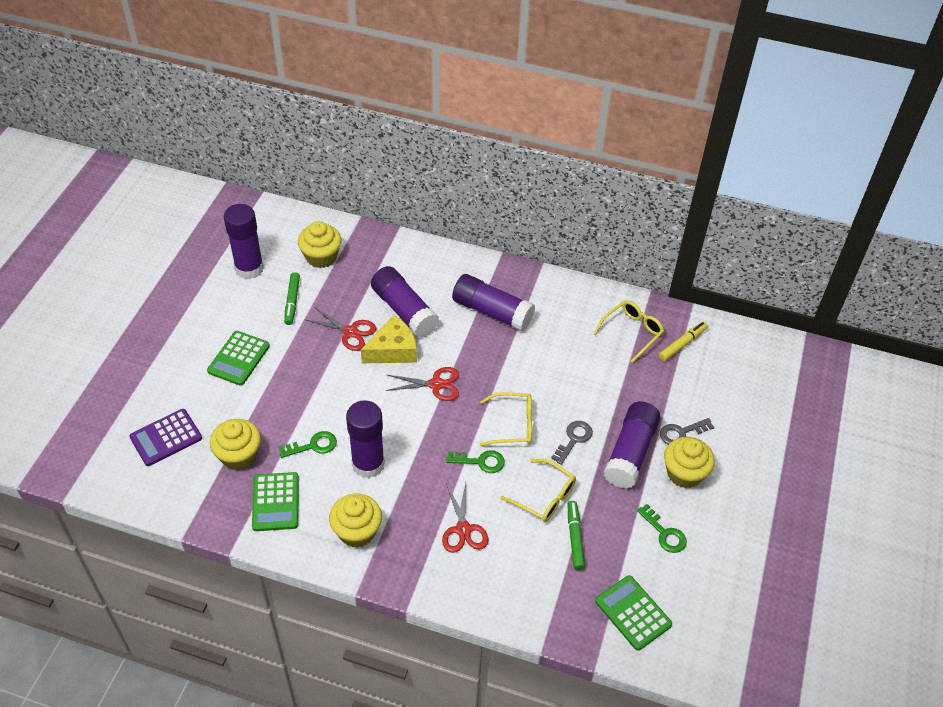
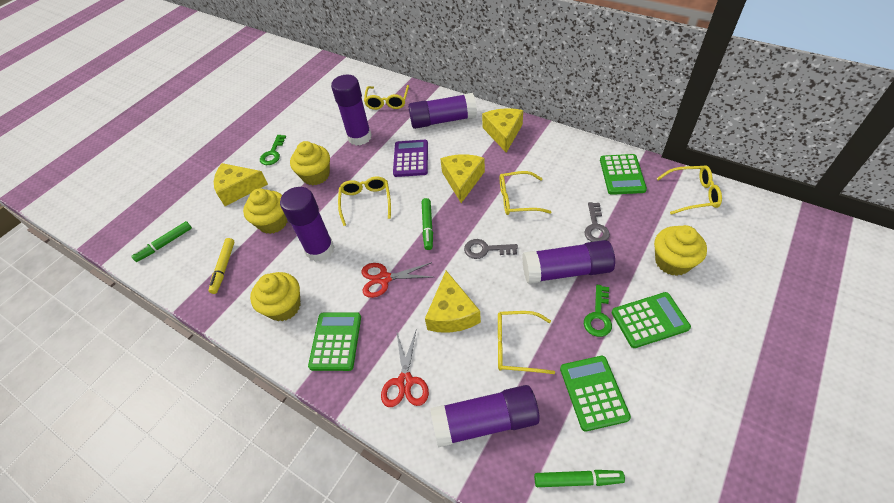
green calculator: [207,331,270,386] [252,472,299,531] [595,575,672,651] = 3 -> [308,312,361,371] [560,356,631,431] [600,154,647,195] [612,292,691,348] = 4
green key: [279,431,337,458] [446,450,505,473] [637,504,687,553] = 3 -> [260,135,286,165] [584,285,612,337] = 2
green marker: [284,272,300,325] [568,501,585,570] = 2 -> [131,221,192,262] [422,198,433,250] [534,470,625,487] = 3
red scissors: [304,307,376,351] [385,367,459,401] [442,483,489,553] = 3 -> [361,262,432,298] [381,330,429,407] = 2
yellow cheese: [361,315,417,363] = 1 -> [214,163,268,206] [425,271,481,333] [440,154,485,203] [482,108,523,153] = 4
yellow glasses: [480,392,532,446] [501,459,576,522] [594,301,664,363] = 3 -> [338,176,391,226] [364,85,409,110] [498,311,555,374] [500,171,551,215] [656,165,722,215] = 5

